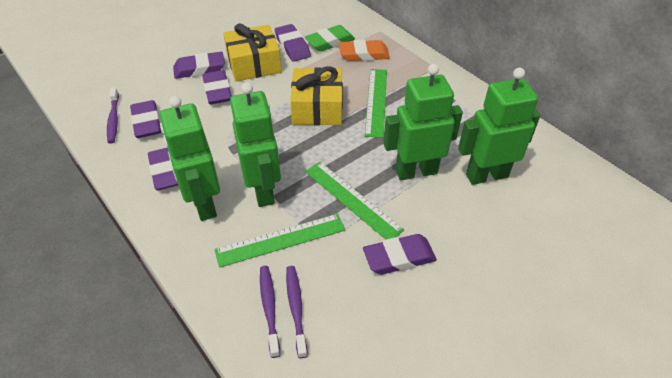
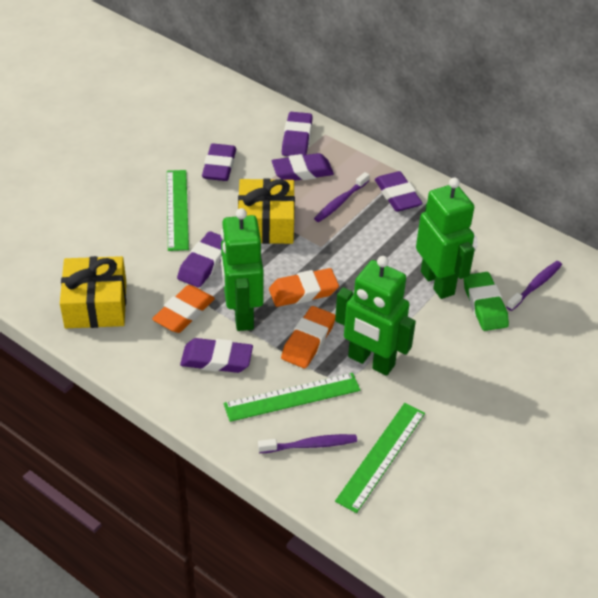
green robot: [160,96,220,221] [230,82,281,207] [383,64,463,180] [458,68,540,185] = 4 -> [221,208,264,331] [335,256,416,376] [416,178,475,299] = 3
orange eraser: [339,40,390,61] = 1 -> [152,285,215,333] [269,268,339,307] [281,306,335,368] = 3

